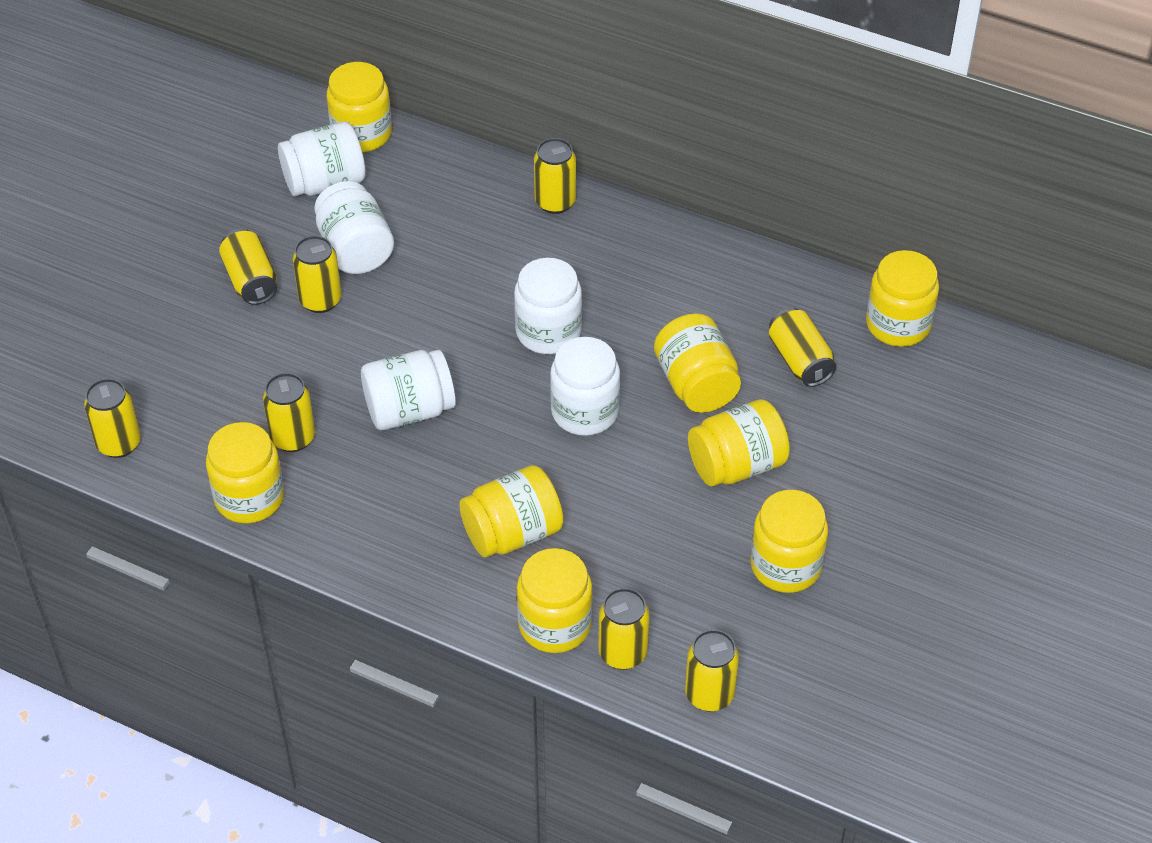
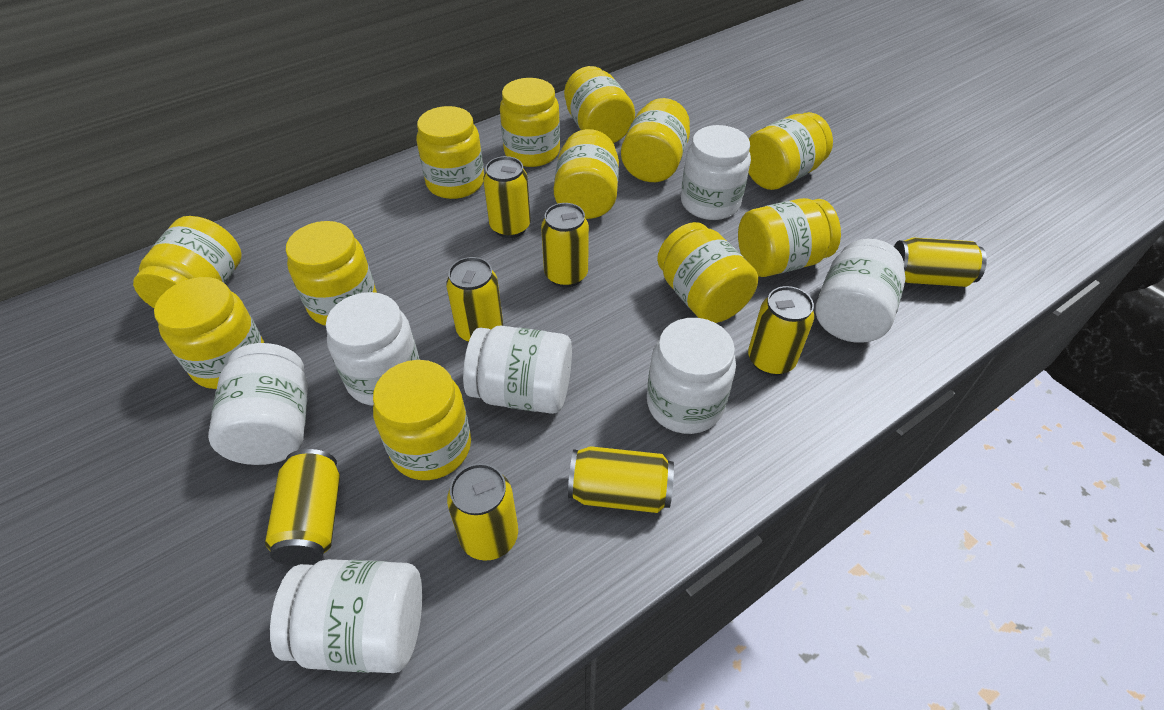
white jar: [278,122,366,196] [314,181,394,274] [361,350,456,430] [514,258,582,354] [550,337,620,436] = 5 -> [208,343,308,465] [270,559,422,673] [326,292,420,406] [463,326,572,414] [647,318,736,434] [681,125,751,220] [816,239,906,343] = 7
yellow jar: [206,422,284,524] [327,62,392,152] [459,465,564,557] [517,548,593,653] [654,314,741,413] [688,399,790,487] [750,490,828,593] [866,250,939,347] = 8 -> [133,216,242,308] [154,277,264,389] [286,221,377,326] [373,360,471,480] [416,106,484,199] [500,78,560,167] [554,129,619,219] [564,66,635,143] [621,98,690,182] [657,222,758,323] [738,198,841,277] [748,112,833,190] = 12

